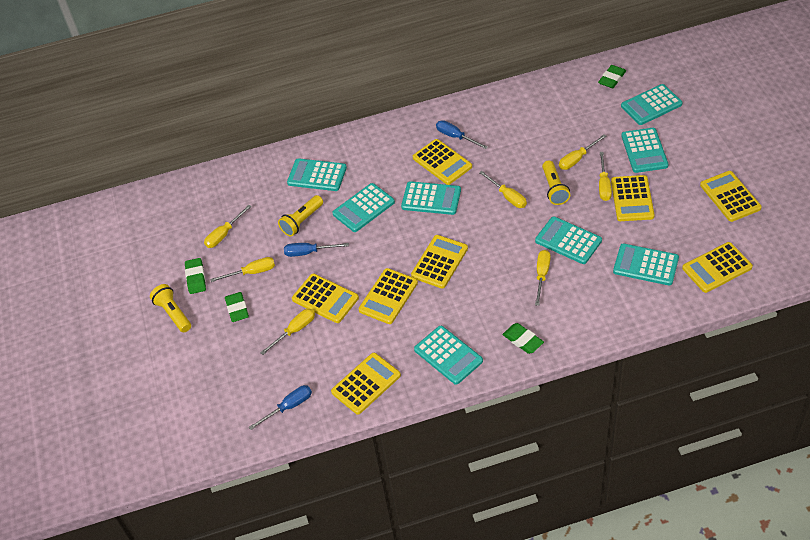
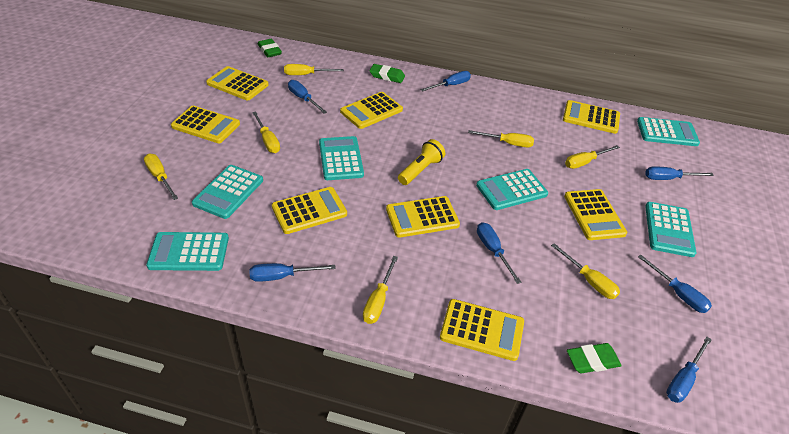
blue screwdriver: [249,385,312,430] [284,243,349,257] [436,120,488,149] = 3 -> [249,263,336,282] [288,80,327,114] [421,71,471,92] [477,222,522,284] [638,255,712,313] [645,167,714,180] [666,337,712,403] = 7
green eraser: [185,258,206,294] [225,292,249,322] [502,323,544,354] [598,65,626,88] = 4 -> [258,39,282,57] [369,64,405,83] [567,343,622,373] = 3
turquoise calculator: [287,158,347,191] [332,183,395,232] [401,181,461,215] [414,326,483,385] [535,217,602,264] [613,243,679,286] [621,84,683,125] [621,128,669,173] = 8 -> [146,232,229,271] [192,165,263,219] [319,136,364,180] [476,169,548,210] [637,117,700,146] [645,202,697,257] = 6
yellow flashlight: [150,284,191,332] [278,195,323,236] [542,161,570,205] = 3 -> [398,139,445,185] = 1

